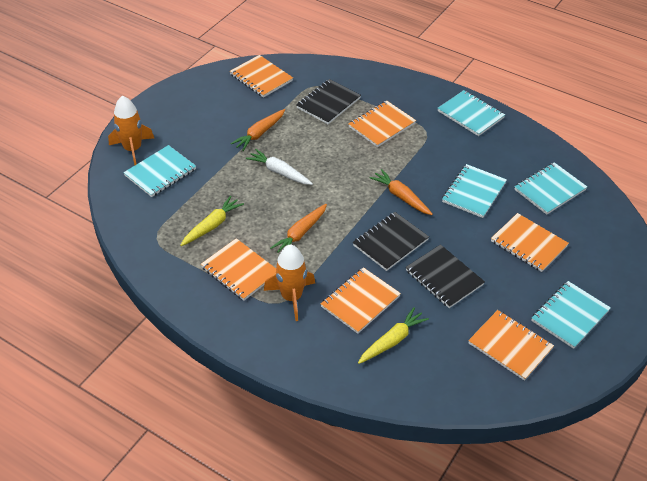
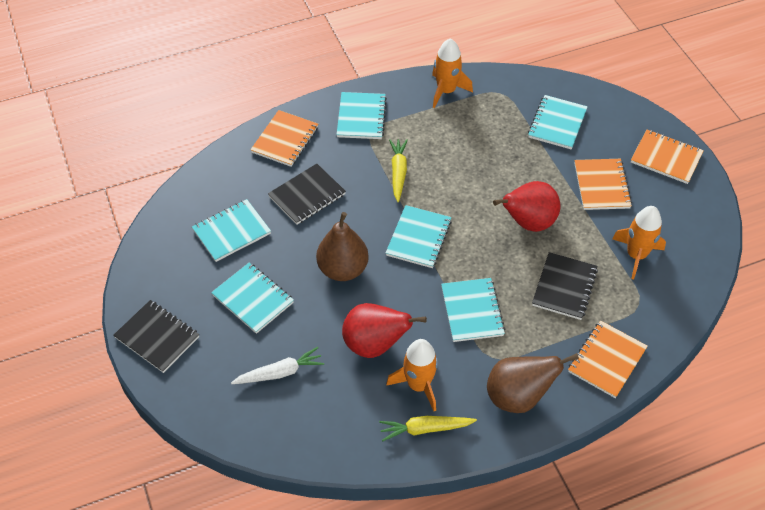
brown pear: none = 0 -> [316,212,369,281] [487,353,579,413] = 2
orange carrot: [230,109,285,151] [270,204,327,253] [369,169,433,215] = 3 -> none = 0
orange notebook: [201,238,276,301] [230,55,293,98] [321,267,401,334] [348,101,416,147] [468,310,554,381] [491,213,569,272] = 6 -> [250,110,318,167] [568,320,648,398] [574,159,632,210] [631,130,704,184] = 4
orange rocket: [108,96,154,166] [264,245,315,321] = 2 -> [386,339,438,411] [432,38,473,108] [612,206,666,279] = 3
red pear: none = 0 -> [342,303,427,358] [493,181,561,232] = 2
turquoise notebook: [123,145,196,197] [438,90,505,136] [442,164,507,218] [514,162,587,215] [531,281,611,349] = 5 -> [192,199,271,262] [211,263,294,334] [337,92,387,139] [386,205,452,268] [441,278,505,342] [528,95,588,149] = 6

